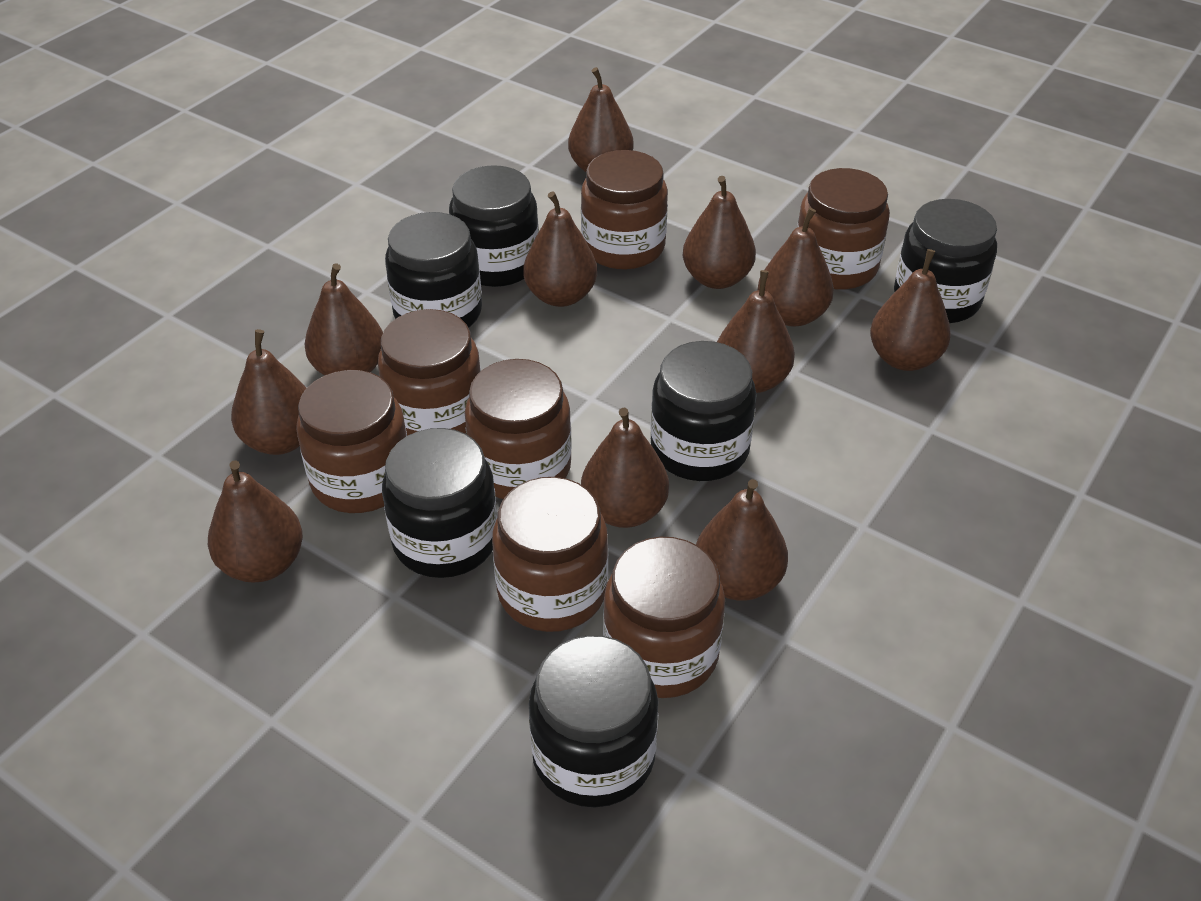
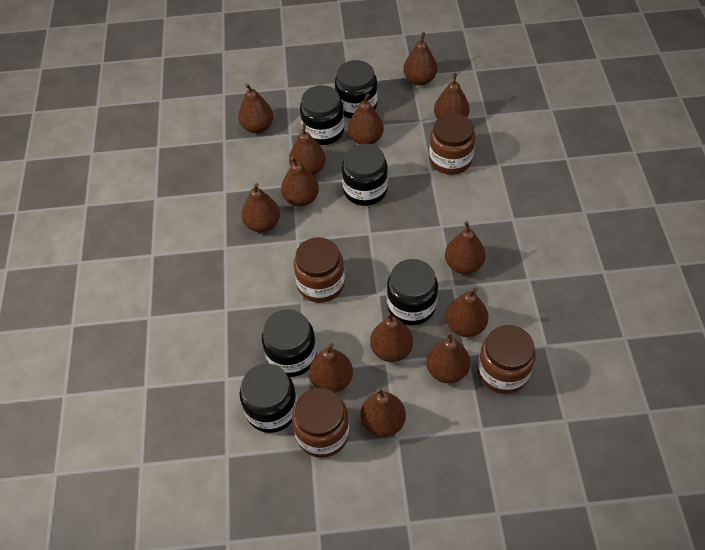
brown jar: [296,370,407,513] [378,309,481,436] [465,359,572,499] [492,477,608,632] [581,150,668,270] [603,537,725,698] [797,168,890,290] = 7 -> [292,388,349,458] [294,237,345,303] [429,113,475,175] [478,325,536,394] = 4
brown pear: [208,460,303,583] [231,329,306,455] [304,263,383,375] [523,191,597,307] [568,67,634,172] [581,408,669,528] [683,176,756,289] [696,479,788,601] [717,270,795,393] [757,208,834,327] [870,249,951,371] = 11 -> [238,84,274,133] [241,183,280,232] [281,156,319,207] [289,123,326,175] [309,343,353,393] [348,93,384,144] [360,388,406,437] [370,312,413,362] [403,32,437,85] [426,332,470,383] [434,73,470,119] [445,221,486,274] [446,287,489,337] = 13

